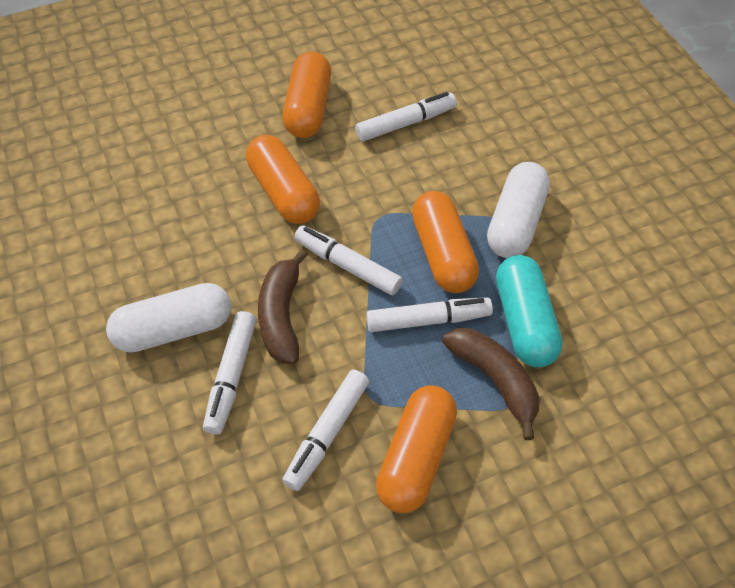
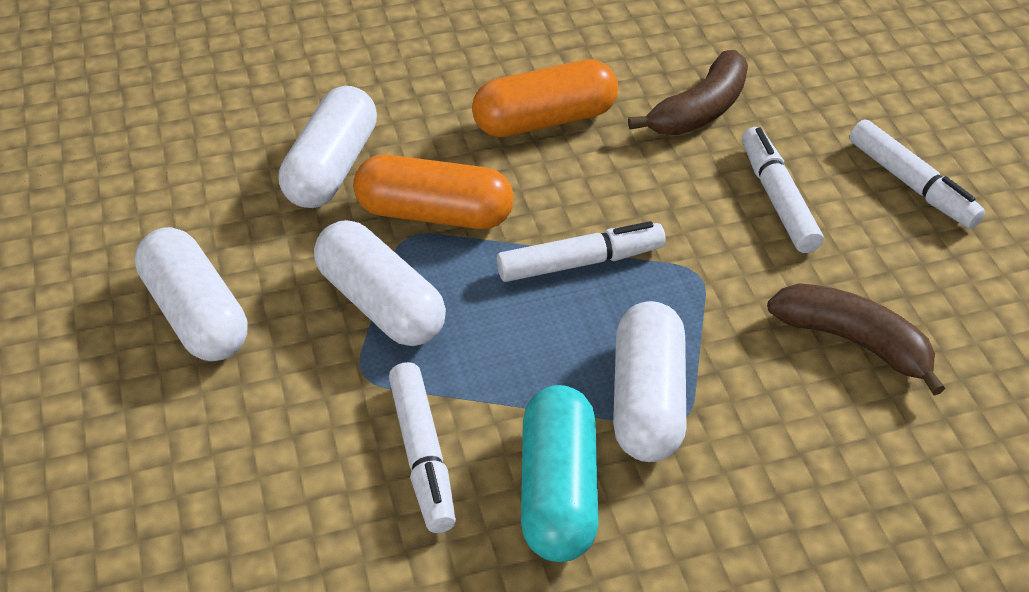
orange capsule: [246,135,320,224] [283,51,331,138] [376,385,457,513] [412,191,479,293] = 4 -> [353,155,514,229] [472,59,618,137] = 2
white capsule: [106,283,232,353] [487,162,550,258] = 2 -> [135,227,247,361] [279,86,377,208] [314,220,446,346] [613,301,687,462] = 4
white marker: [203,311,257,434] [282,370,369,491] [294,225,402,295] [355,92,457,142] [366,298,493,332] = 5 -> [389,362,456,533] [497,221,666,282] [742,127,824,253] [849,119,985,229] = 4

